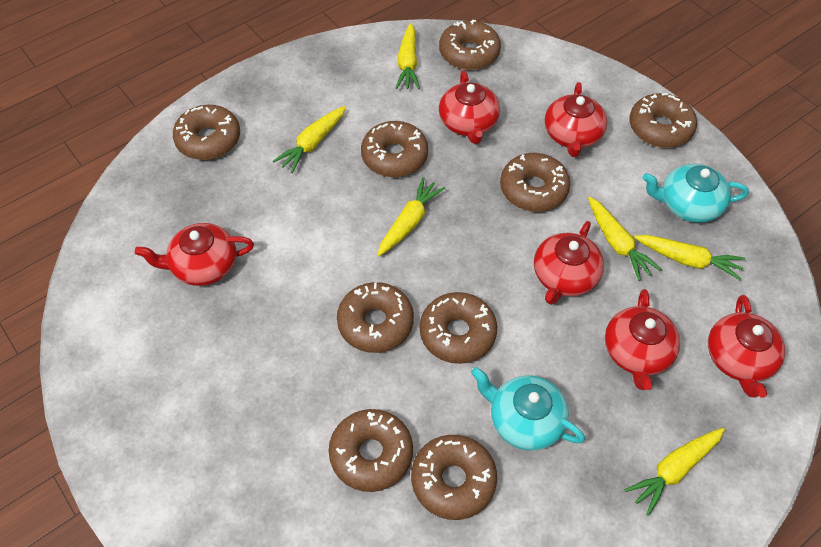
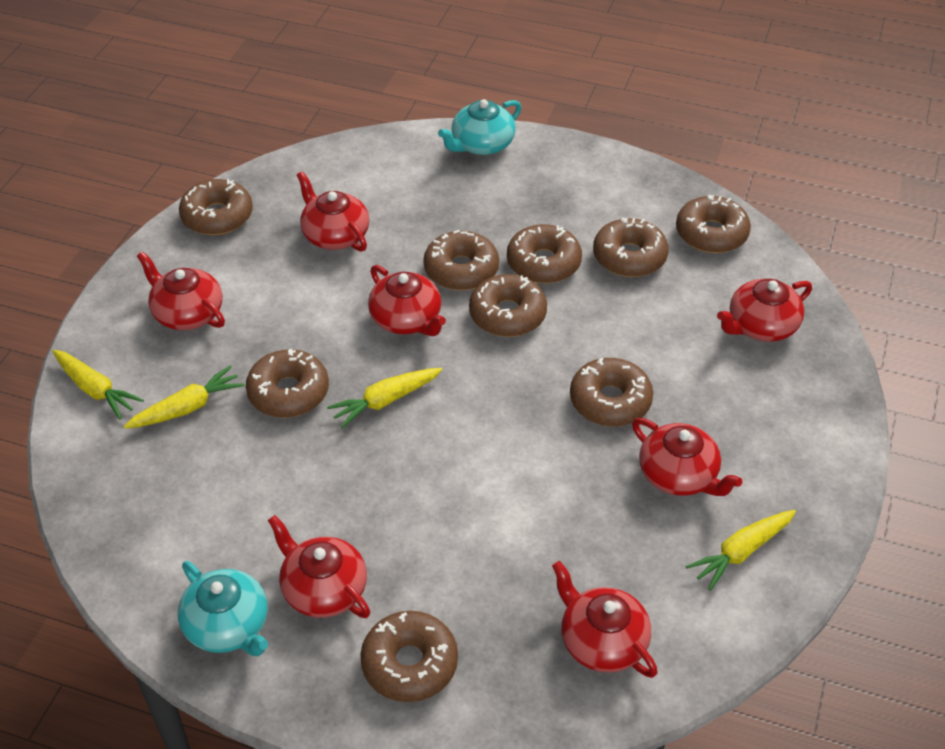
red teapot: [135,223,254,286] [439,71,500,144] [534,221,604,305] [545,82,607,157] [605,289,680,390] [708,295,785,398] = 6 -> [137,251,225,330] [268,515,370,618] [297,171,369,252] [368,265,446,336] [552,561,658,678] [632,418,742,496] [717,279,812,342] = 7
yellow carrot: [273,106,346,173] [377,177,445,256] [396,23,420,89] [588,197,662,281] [624,428,725,516] [634,235,745,280] = 6 -> [52,350,144,419] [124,366,244,429] [327,368,442,428] [686,510,796,591] = 4

